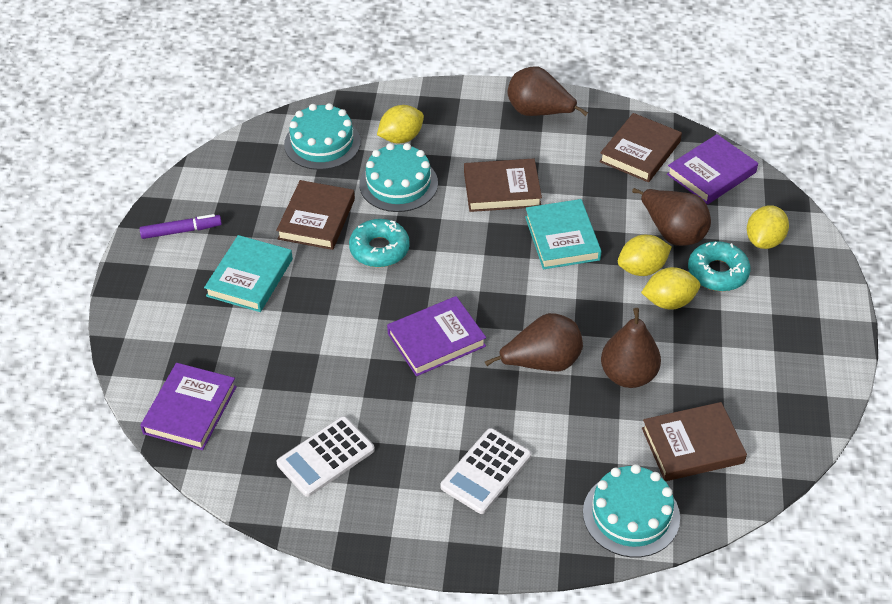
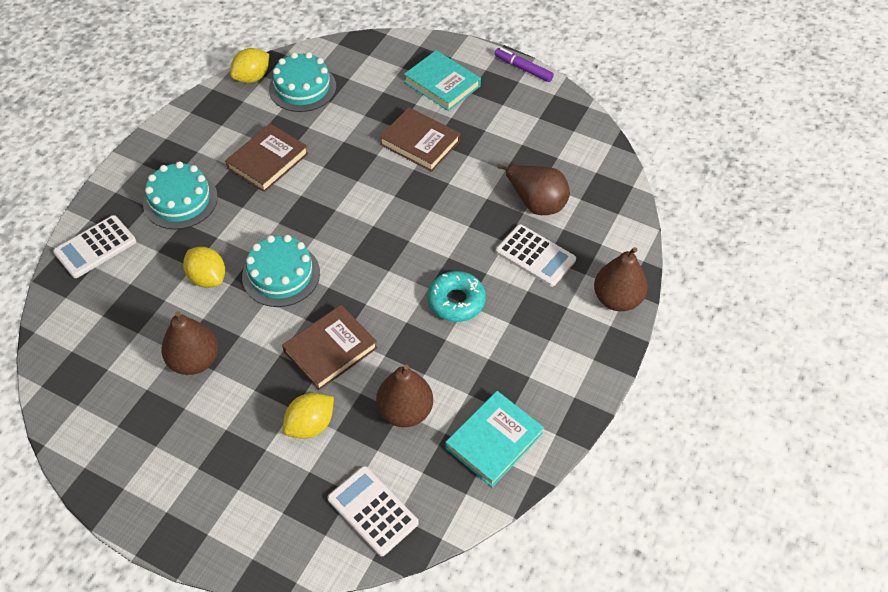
brown book: [276,180,355,250] [464,159,542,212] [599,113,682,182] [642,402,747,481] = 4 -> [225,124,308,192] [282,305,378,390] [380,107,460,172] = 3
purple book: [140,363,237,450] [387,296,486,376] [667,134,758,205] = 3 -> none = 0
turquoise donut: [349,219,410,267] [688,241,751,291] = 2 -> [428,271,486,322] = 1
white calculator: [277,416,375,497] [440,428,531,514] = 2 -> [53,215,136,278] [327,466,419,556] [496,224,576,287] = 3
yellow lemon: [377,105,424,144] [618,235,671,276] [641,267,700,310] [747,205,789,249] = 4 -> [183,247,225,288] [230,48,269,83] [283,393,334,439] = 3

